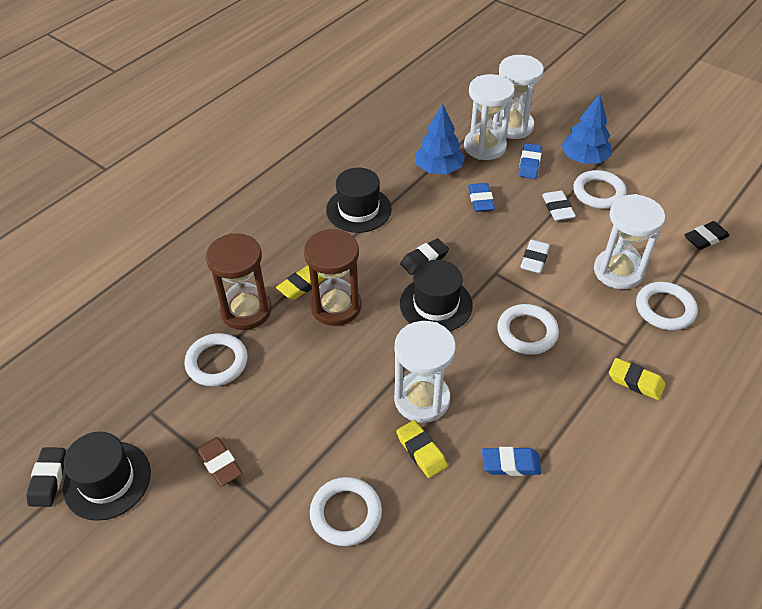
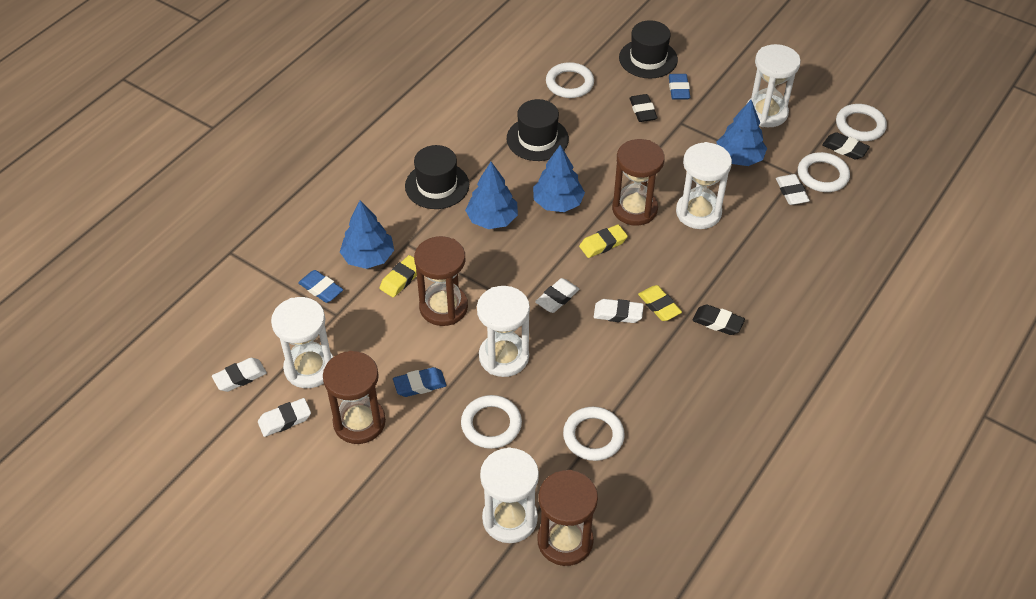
blue tree: [415,104,465,174] [561,94,612,164] = 2 -> [340,200,394,269] [465,162,518,229] [533,145,585,212] [716,100,767,166] = 4
brown eraser: [196,437,242,487] = 1 -> none = 0
brown hourglass: [206,233,271,330] [304,229,361,326] = 2 -> [323,351,386,444] [414,236,468,326] [537,470,598,566] [612,139,665,226] = 4
white eraser: [520,240,550,273] [542,191,576,221] = 2 -> [212,358,267,392] [258,398,311,437] [535,278,579,313] [594,299,644,323] [776,174,810,205] = 5
white hourglass: [394,321,456,423] [464,74,515,160] [493,55,544,139] [594,194,665,289] = 4 -> [271,297,333,388] [477,286,530,377] [480,447,539,543] [676,142,732,229] [747,44,801,127] = 5

